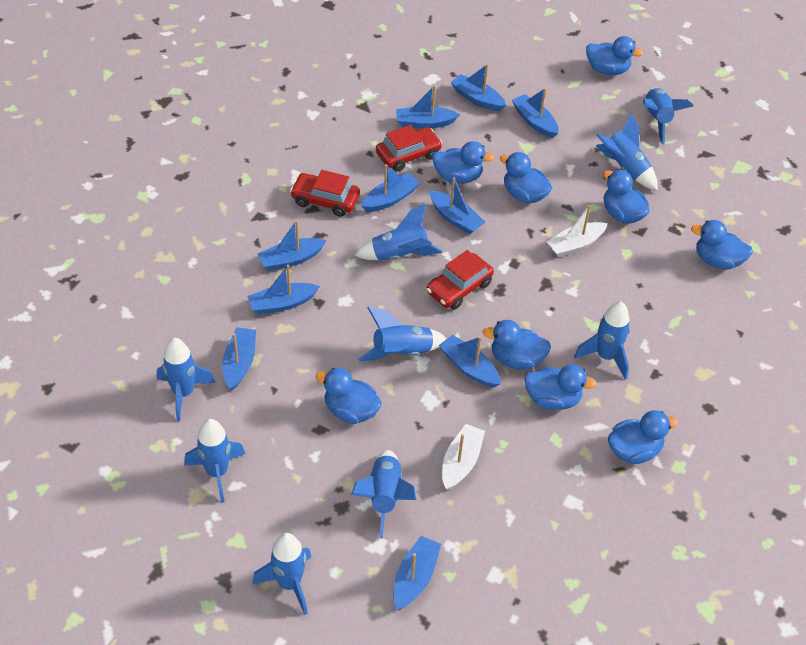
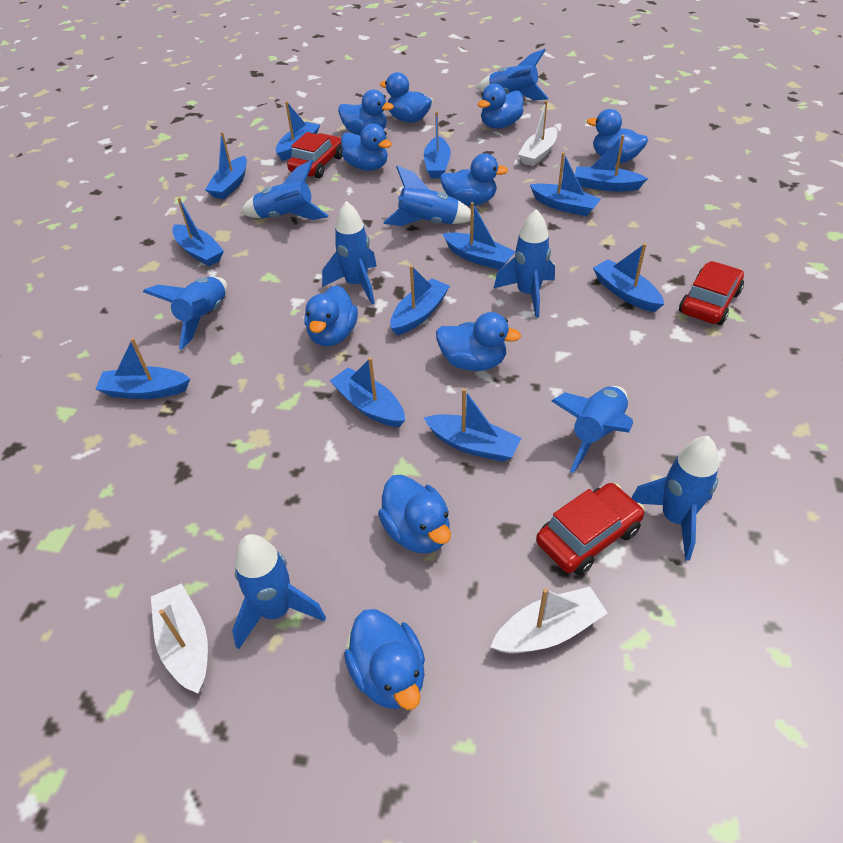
blue boat: [222,327,256,390] [247,265,320,314] [258,220,327,271] [361,164,420,212] [393,536,441,610] [396,85,460,128] [430,177,485,234] [439,335,501,388] [451,64,506,111] [512,88,558,138] = 10 -> [96,338,190,399] [172,197,224,266] [205,132,247,199] [276,101,320,161] [330,357,405,427] [390,265,450,335] [424,111,451,178] [424,388,521,462] [442,202,516,270] [530,152,601,216] [575,135,648,192] [593,243,664,312] = 12
blue duck: [315,368,382,424] [432,141,494,184] [483,320,551,370] [500,152,552,204] [524,364,597,410] [586,36,643,75] [603,170,649,224] [608,410,678,464] [691,220,753,269] = 9 -> [304,285,358,346] [338,90,394,135] [341,124,392,171] [344,609,425,710] [378,475,451,553] [380,72,432,123] [436,312,521,371] [440,153,508,206] [478,84,524,129] [587,109,648,163] = 10
white boat: [442,424,485,490] [546,205,608,257] = 2 -> [151,583,208,693] [490,587,608,654] [518,100,557,166] = 3

